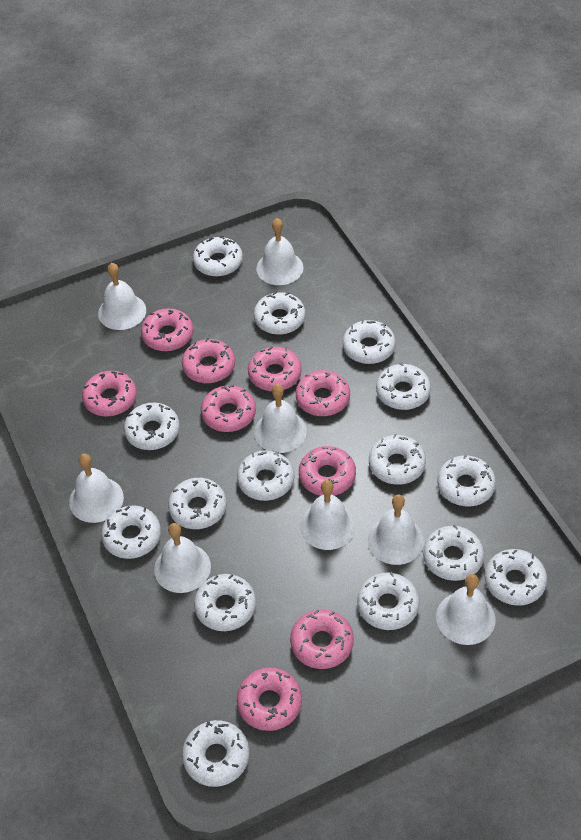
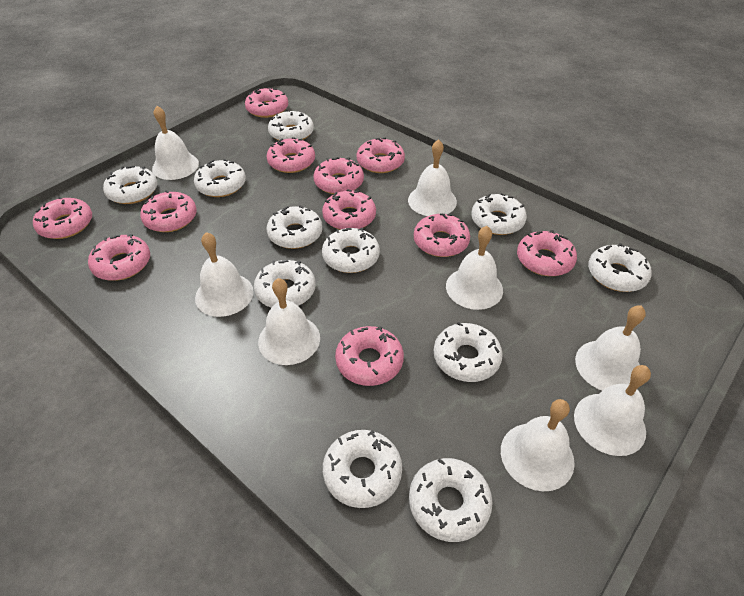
pink donut: [82,371,137,417] [141,308,193,351] [182,338,235,383] [201,385,256,432] [237,668,302,731] [248,347,302,391] [290,609,354,669] [295,370,350,416] [299,446,356,496] = 9 -> [33,197,92,239] [88,234,150,281] [140,190,197,232] [245,87,288,118] [266,137,315,173] [314,157,364,194] [322,189,376,230] [335,326,404,386] [357,137,405,173] [414,213,470,257] [517,230,577,276] = 11
white donut: [101,505,161,559] [124,403,180,450] [168,478,227,529] [182,720,249,787] [193,236,243,277] [194,574,256,631] [237,450,294,501] [254,291,305,335] [343,320,396,364] [357,572,420,630] [369,434,426,485] [376,362,431,410] [423,525,484,581] [437,455,496,507] [485,549,547,606] = 15 -> [103,166,157,204] [194,159,246,197] [254,260,316,308] [267,206,322,249] [268,110,314,141] [322,228,380,273] [323,430,402,508] [409,458,493,542] [434,322,503,382] [471,193,527,235] [588,243,652,292] = 11

